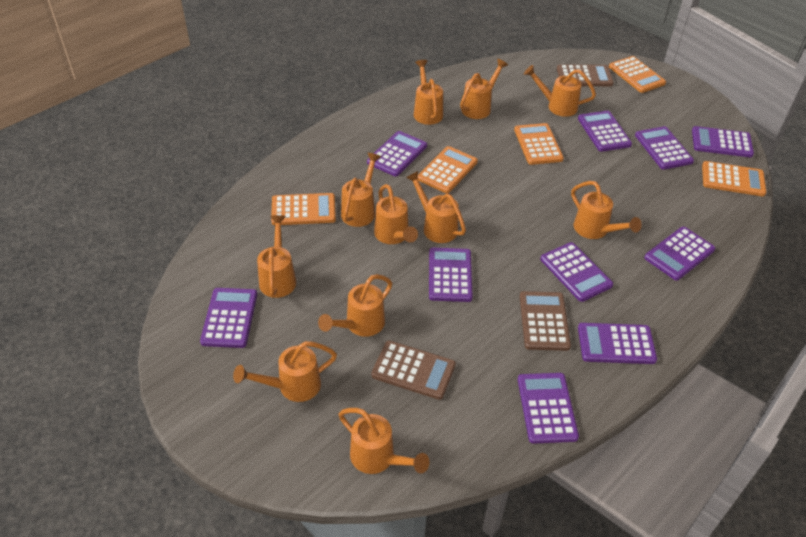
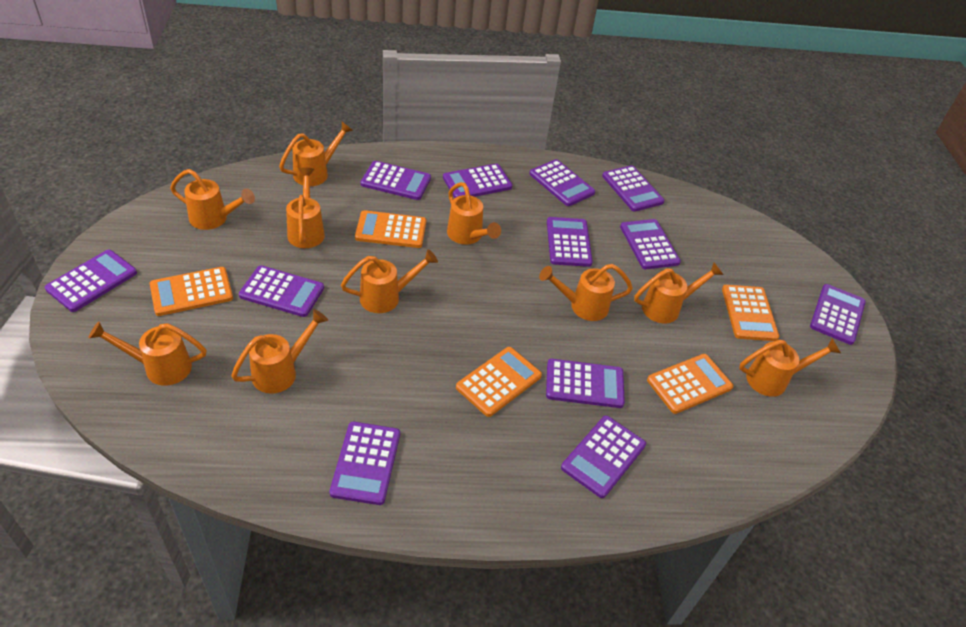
brown calculator: [371,341,456,400] [520,291,571,351] [557,64,614,86] = 3 -> none = 0
orange watering can: [233,341,337,402] [257,215,296,298] [318,274,392,337] [338,408,429,474] [341,153,381,227] [374,184,418,244] [406,171,466,243] [414,60,443,125] [460,59,508,119] [524,65,596,117] [571,181,642,239] = 11 -> [88,322,206,386] [170,169,255,230] [231,309,328,394] [279,122,353,186] [286,167,325,248] [341,249,438,313] [447,182,501,245] [539,264,633,321] [634,262,723,324] [739,339,841,397] = 10
purple calculator: [200,288,257,348] [367,131,427,176] [429,248,473,302] [518,373,579,444] [540,242,613,302] [578,110,632,152] [578,323,657,364] [635,126,694,170] [644,227,715,281] [692,126,754,157] = 10 -> [45,250,137,312] [239,265,324,317] [329,422,400,505] [361,161,431,200] [443,163,512,198] [529,159,595,206] [546,359,625,408] [547,217,593,267] [561,416,646,498] [602,165,665,212] [620,219,681,269] [810,284,866,345] = 12

